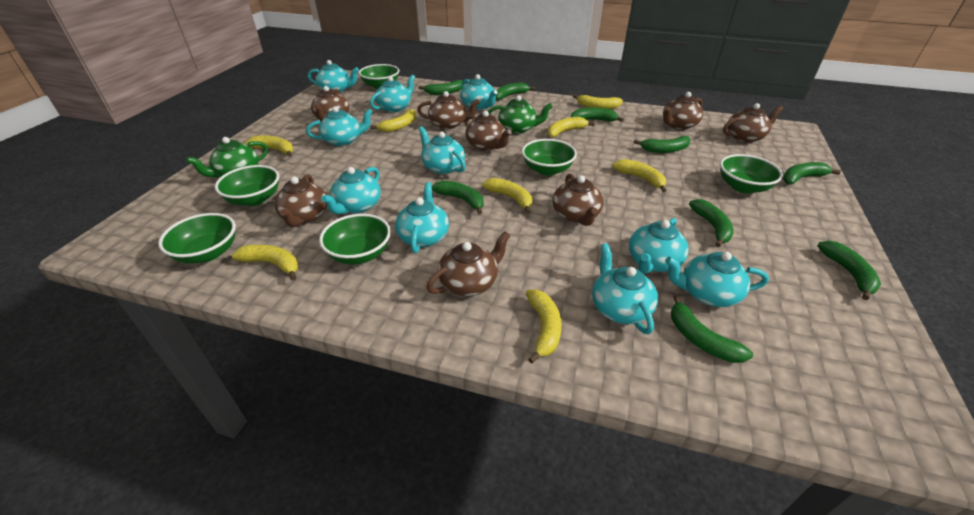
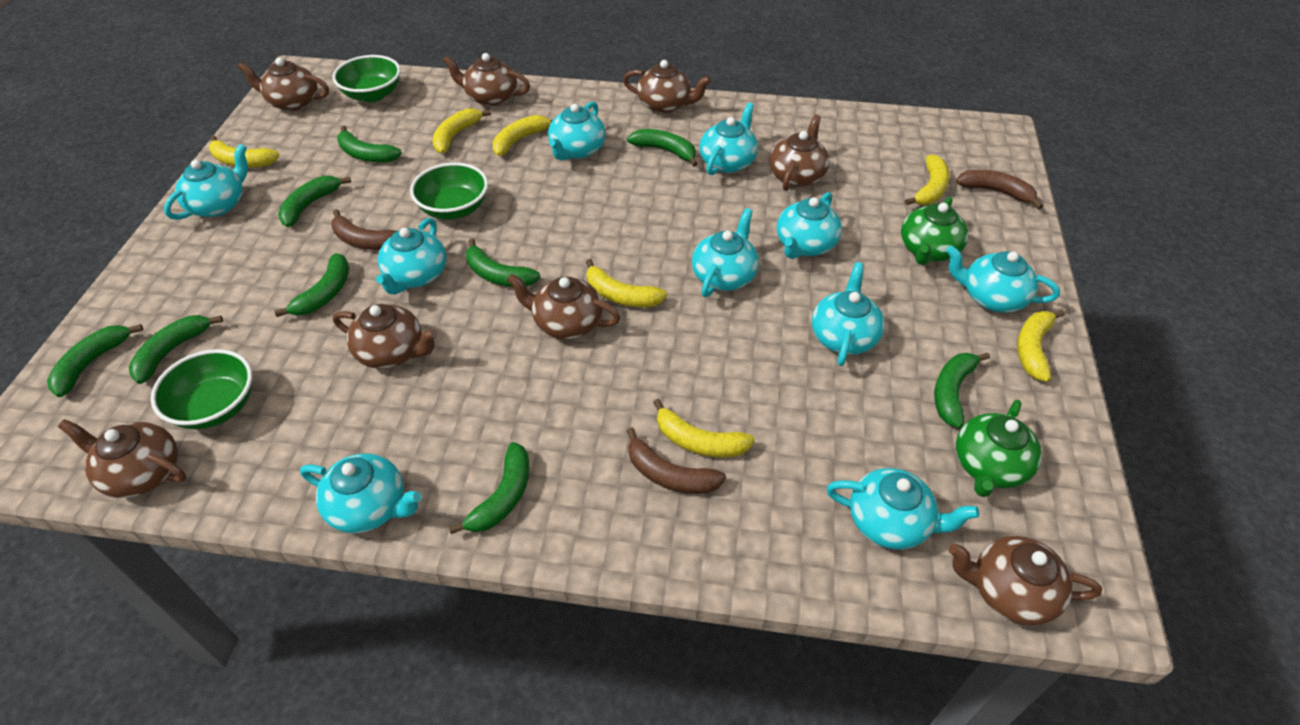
brown banana: none = 0 -> [331,209,397,250] [627,427,726,494] [956,170,1043,209] = 3
green bowl: [158,213,236,263] [215,165,279,206] [319,214,391,264] [359,64,399,89] [522,139,577,176] [720,154,783,194] = 6 -> [151,349,252,429] [332,55,401,102] [410,162,488,220] = 3
yellow banana: [232,245,298,281] [245,135,293,157] [370,109,416,132] [482,178,532,214] [526,289,562,364] [548,117,595,138] [573,94,623,109] [612,159,666,192] = 8 -> [209,136,280,167] [432,108,491,154] [492,115,553,156] [586,259,667,307] [653,399,755,457] [905,155,950,205] [1017,310,1065,382] = 7

